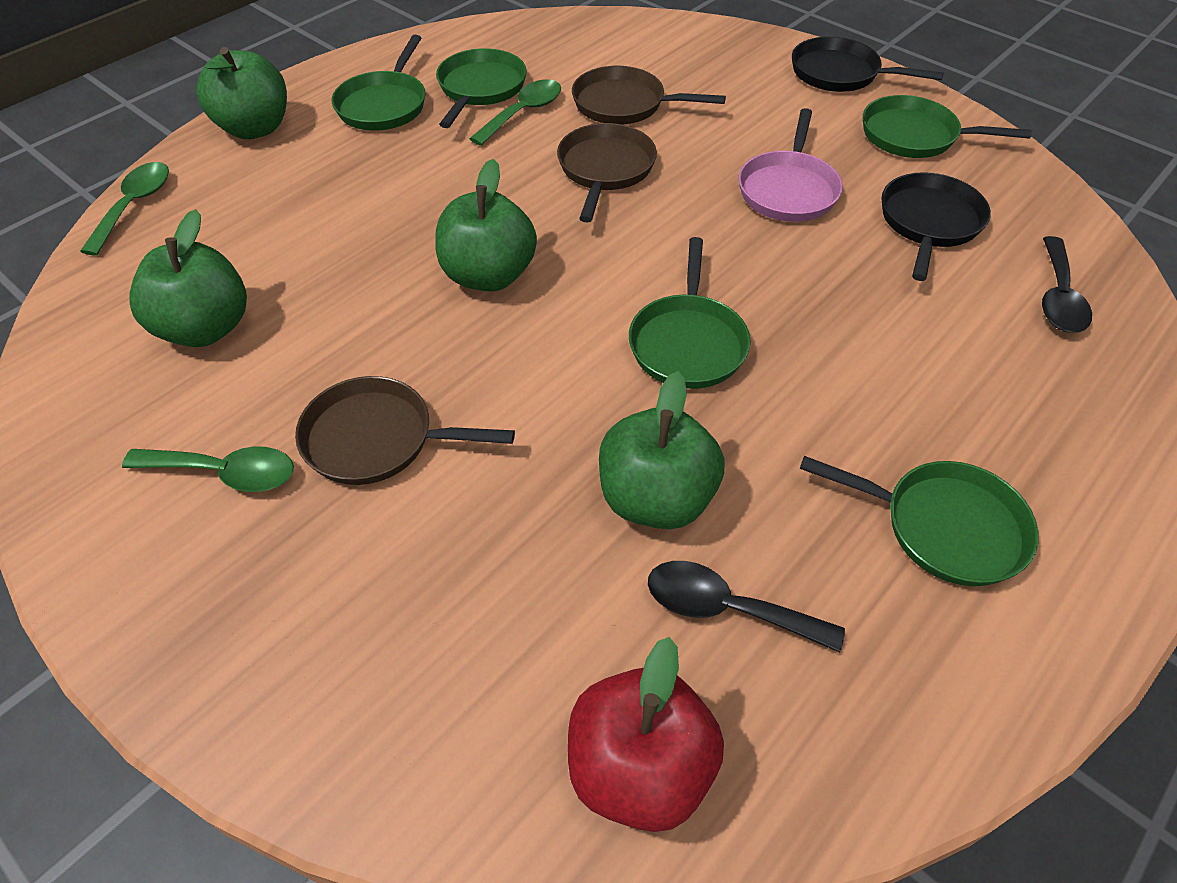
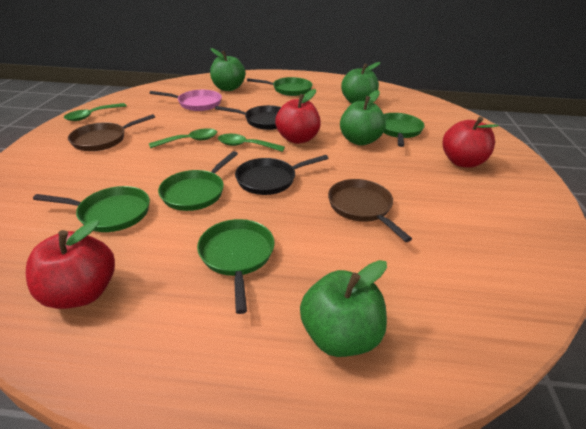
black spoon: [648,561,845,653] [1042,236,1092,332] = 2 -> none = 0
brown pan: [295,376,515,485] [557,123,657,223] [572,66,726,125] = 3 -> [68,114,155,151] [328,179,412,242] = 2
red apple: [568,637,724,832] = 1 -> [26,219,115,309] [275,89,321,144] [443,117,499,168] = 3

